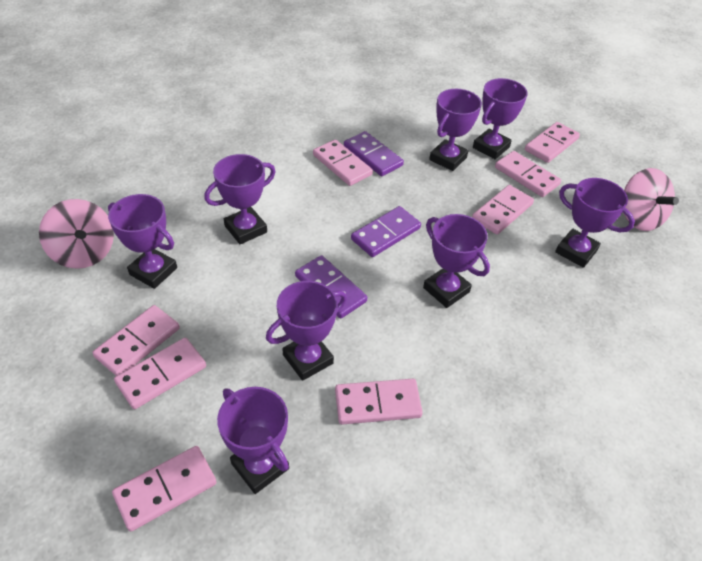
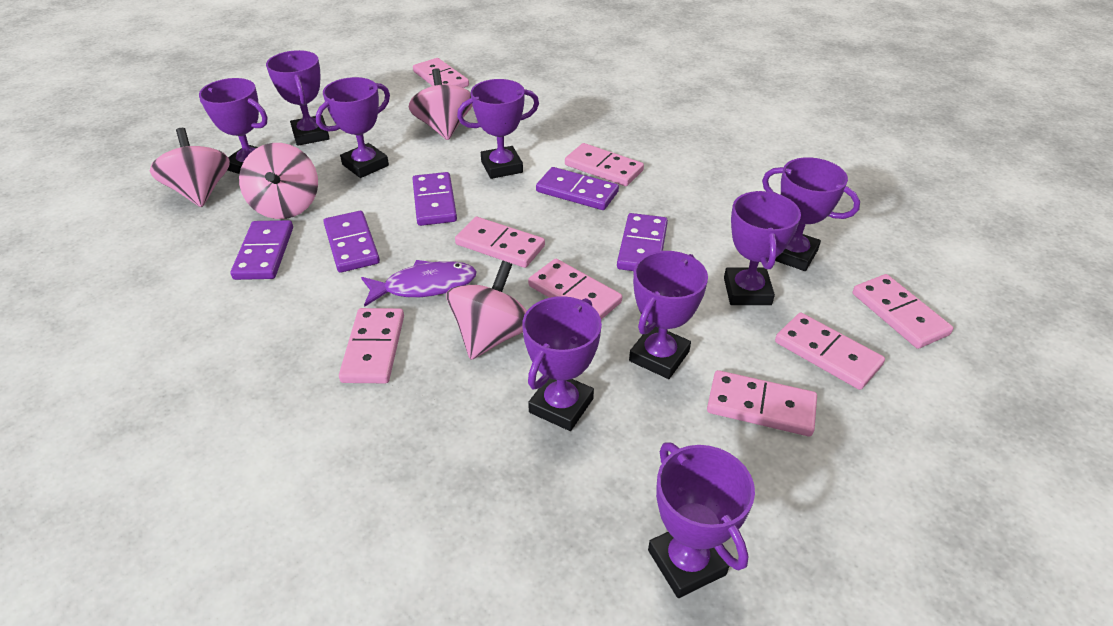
pink spinning top: [39,199,114,269] [624,168,679,231] = 2 -> [150,128,230,207] [239,143,318,219] [409,68,472,140] [446,261,527,360] = 4
purple domino: [295,255,368,319] [344,131,404,176] [351,206,421,257] = 3 -> [231,220,293,280] [323,211,380,273] [412,172,457,226] [536,167,619,210] [617,213,668,271] = 5
purple fish: none = 0 -> [361,260,477,307] = 1
purple trophy: [108,194,177,289] [204,154,276,244] [217,387,289,494] [266,281,347,381] [423,214,490,308] [429,89,482,171] [473,78,528,159] [555,178,635,268] = 8 -> [199,78,267,174] [266,50,330,146] [316,77,390,178] [457,79,539,179] [522,296,602,431] [629,251,708,379] [648,443,755,598] [724,191,801,305] [762,157,860,271] = 9

